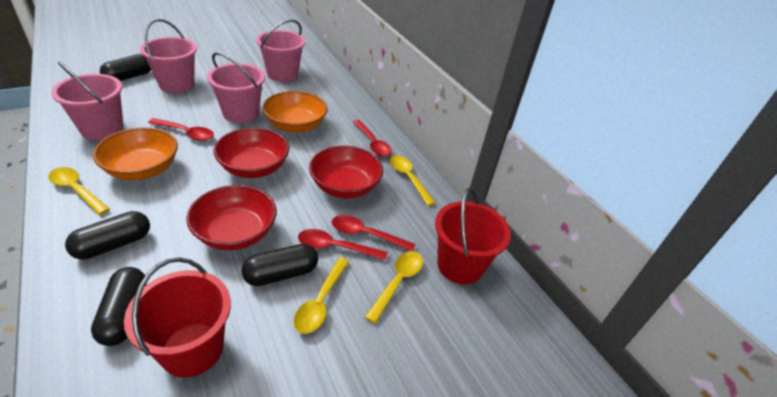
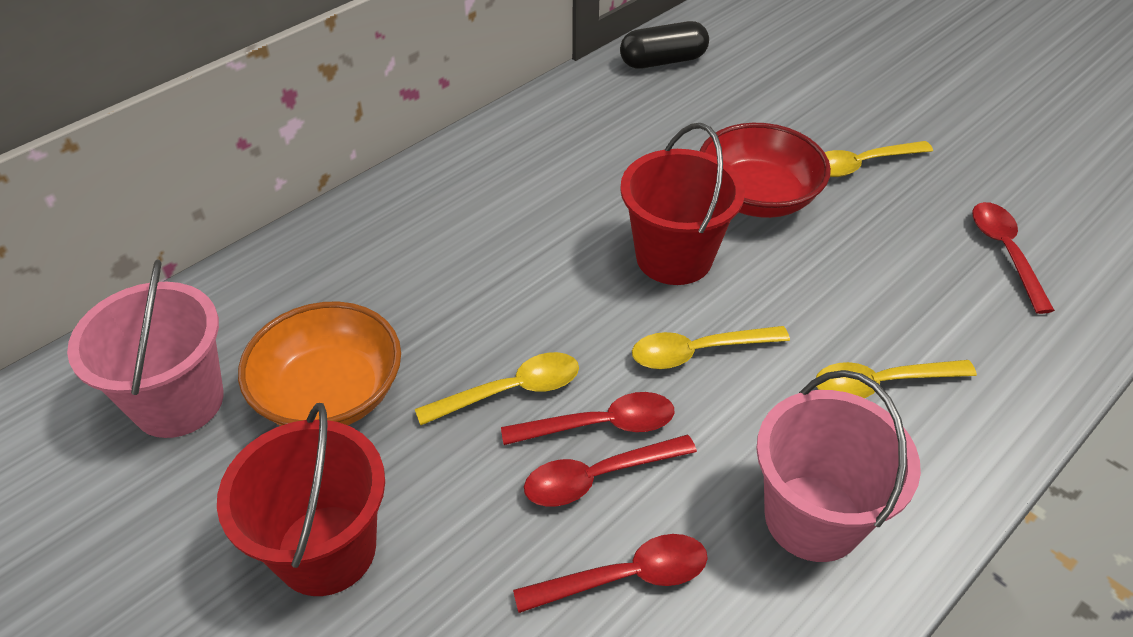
black capsule: [65,211,150,259] [91,267,147,346] [100,54,151,81] [241,244,318,286] = 4 -> [620,21,709,69] = 1
orange bowl: [93,127,178,180] [262,91,328,133] = 2 -> [238,301,401,426] = 1
pink bucket: [51,61,124,140] [140,19,197,93] [207,52,265,123] [256,19,305,82] = 4 -> [67,260,224,438] [756,370,921,562] = 2
red bowl: [186,185,277,251] [213,128,289,178] [309,146,383,198] = 3 -> [700,123,831,218] = 1

